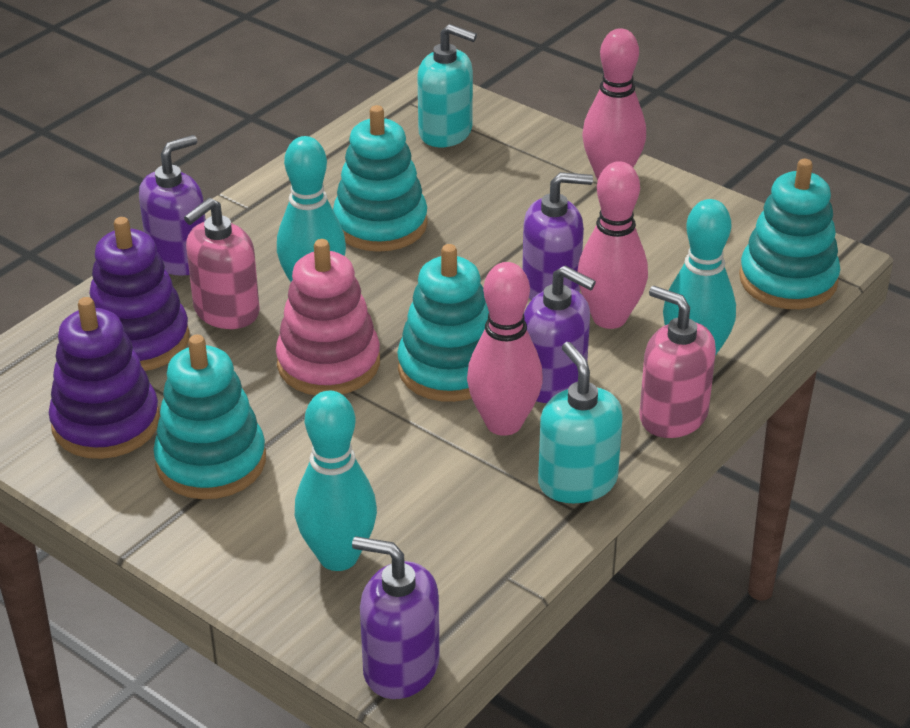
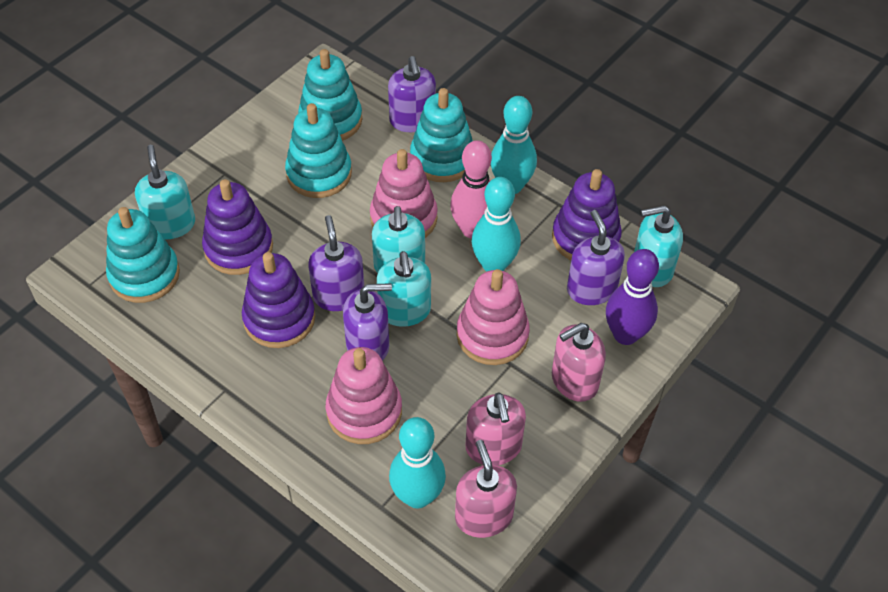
pink bowling pin: [467,262,543,436] [577,161,648,329] [582,28,646,180] = 3 -> [450,140,492,239] = 1
pink soap dispenser: [184,198,260,329] [639,286,716,438] = 2 -> [455,440,517,538] [466,392,526,466] [552,323,606,402] = 3
pink stacking toy: [276,239,380,395] = 1 -> [326,347,402,444] [370,149,438,238] [457,269,530,365] = 3
purple bowling pin: none = 0 -> [606,249,659,345] = 1
purple stacking toy: [49,297,160,459] [90,217,190,371] = 2 -> [202,179,273,275] [242,252,315,348] [552,169,622,260] = 3
turquoise soap dispenser: [417,24,477,147] [538,342,623,503] = 2 -> [135,145,195,239] [372,206,425,273] [377,251,431,327] [634,205,683,287] = 4

